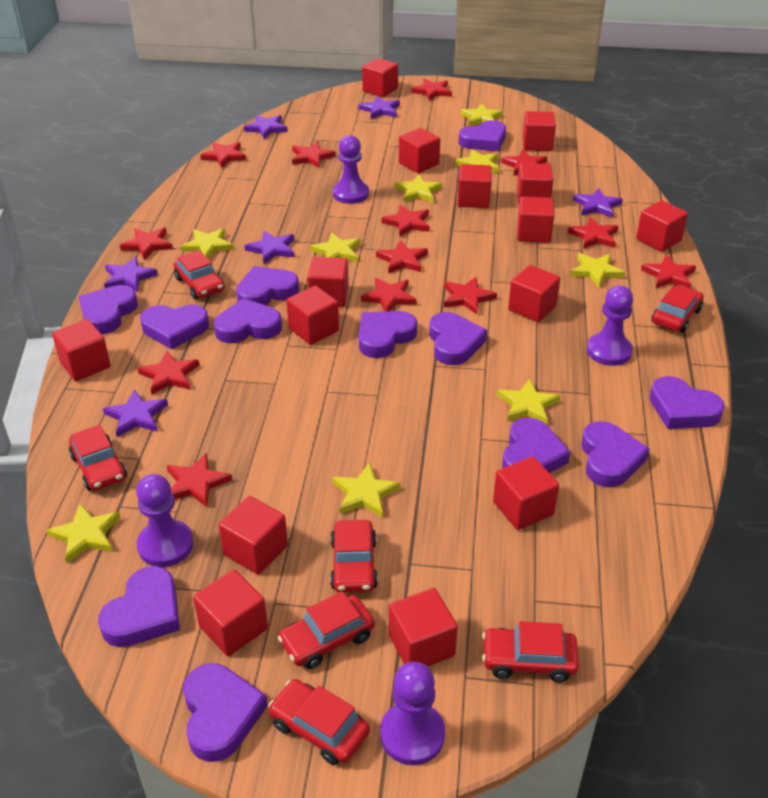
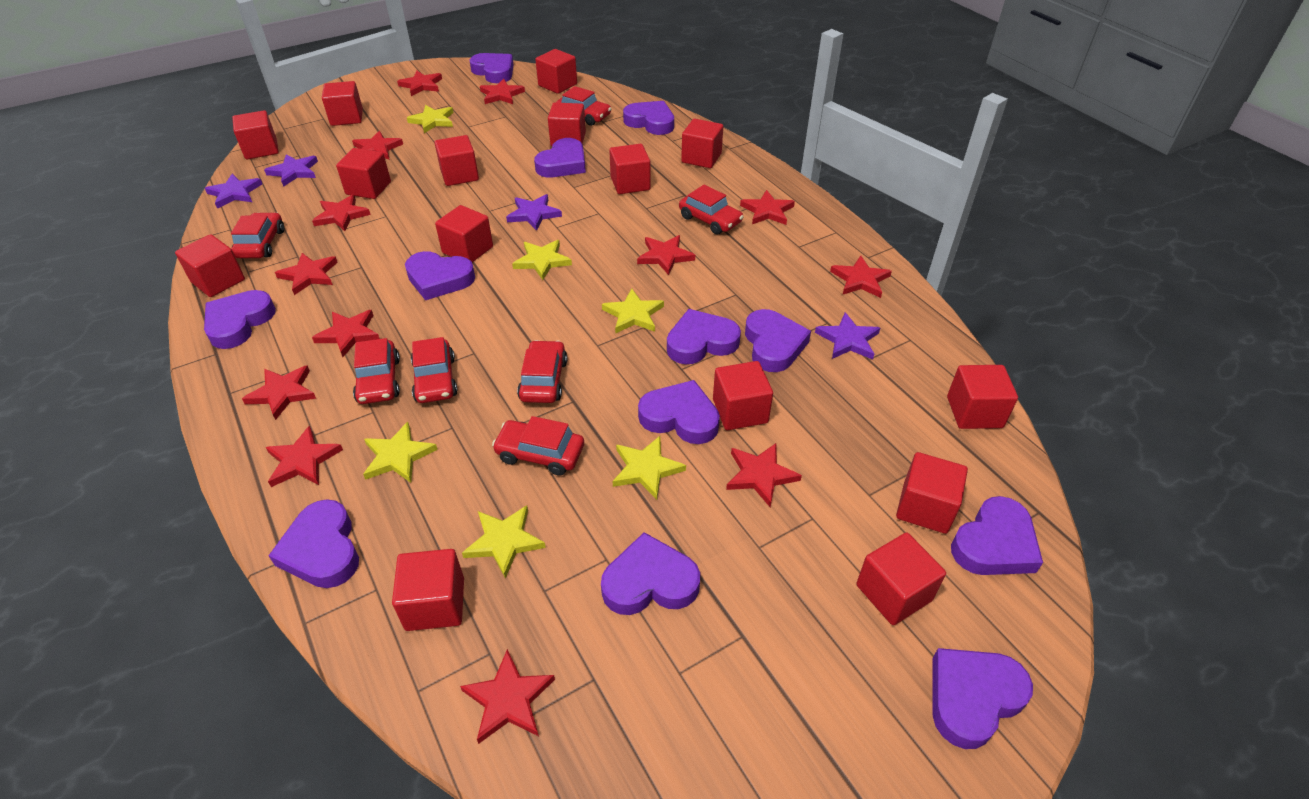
purple pawn: [136,474,194,567] [333,135,369,204] [380,662,445,765] [587,285,633,366] = 4 -> none = 0
purple star: [103,389,168,437] [104,257,158,292] [244,115,288,139] [244,230,295,264] [359,96,400,119] [573,188,623,218] = 6 -> [205,174,262,209] [264,154,318,187] [506,194,562,231] [815,312,880,359] = 4
yellow star: [46,504,121,563] [181,228,234,259] [310,233,361,262] [332,463,401,517] [395,175,442,203] [455,149,499,173] [460,104,503,126] [497,379,560,424] [570,253,625,287] = 9 -> [363,422,438,483] [407,105,454,133] [462,505,546,579] [512,240,572,280] [602,288,664,334] [613,436,686,500] = 6

